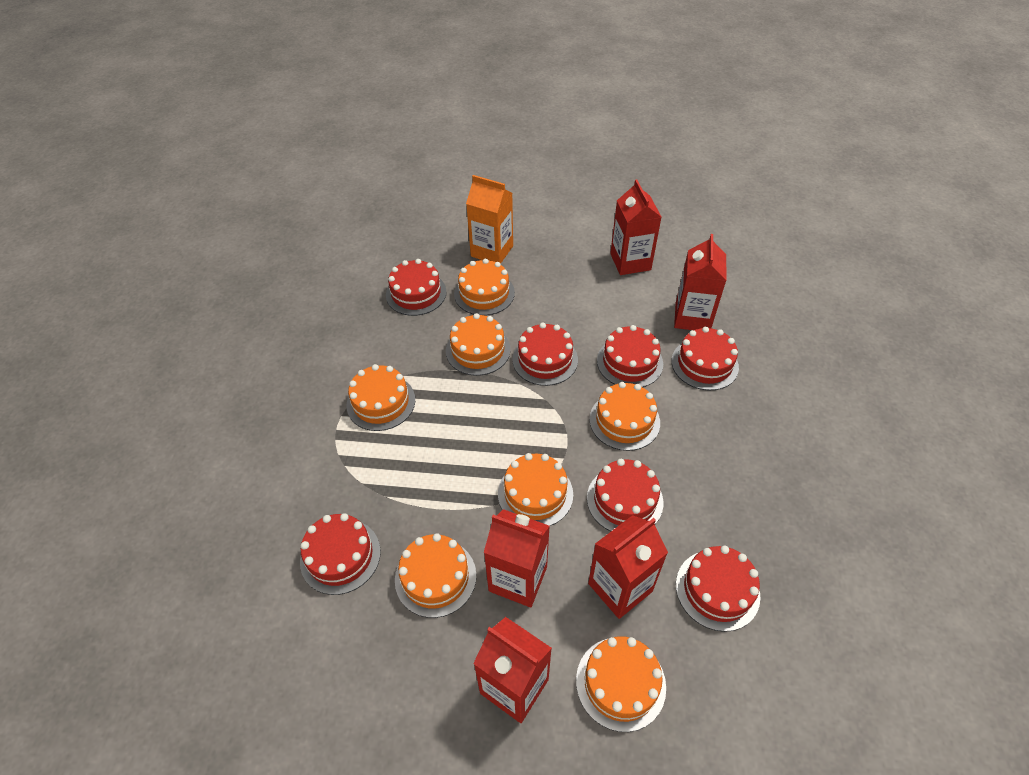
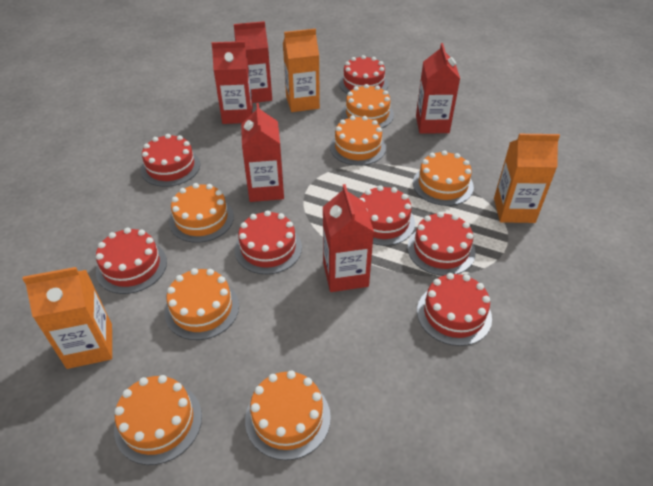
orange carton: [466,175,513,264] = 1 -> [22,267,112,369] [283,29,320,112] [494,134,560,223] = 3

